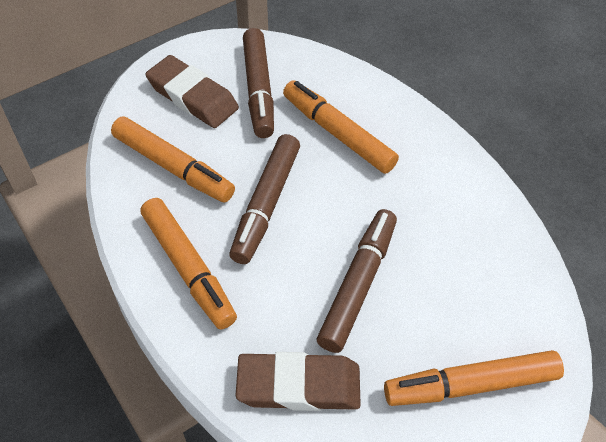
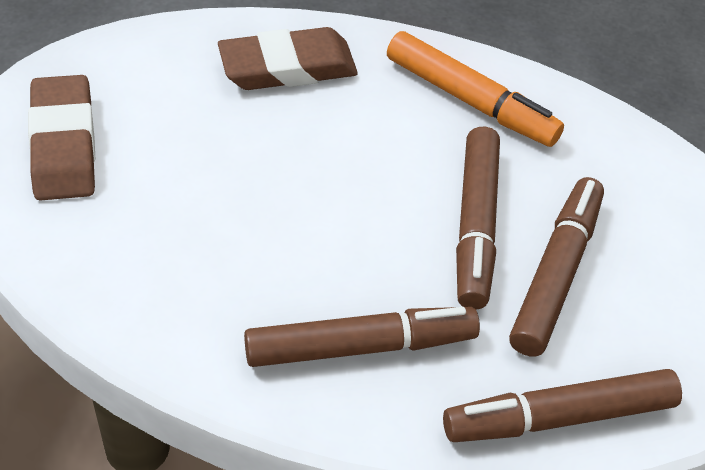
brown marker: [229,134,300,264] [243,28,274,138] [317,209,397,353] = 3 -> [244,307,480,367] [443,369,682,442] [456,127,500,310] [509,177,604,357] = 4
orange marker: [111,116,235,203] [141,198,237,329] [283,81,399,174] [384,350,564,406] = 4 -> [387,31,564,147] = 1

